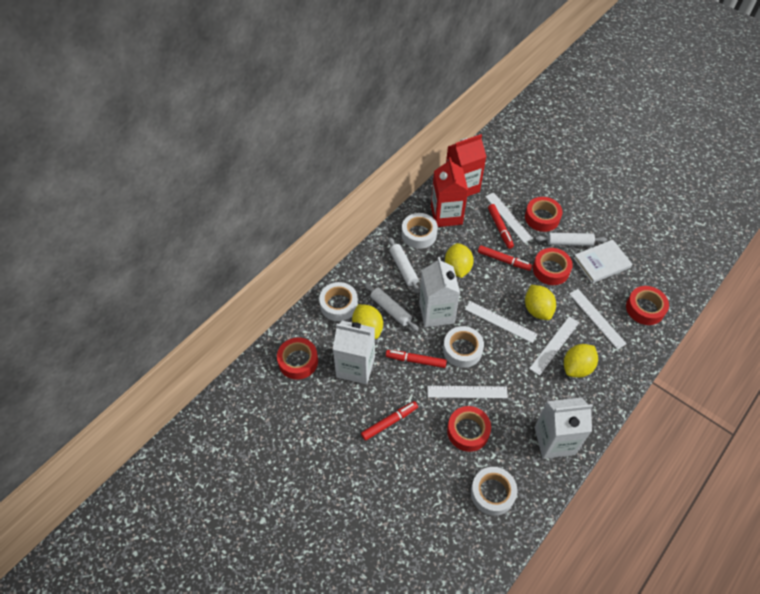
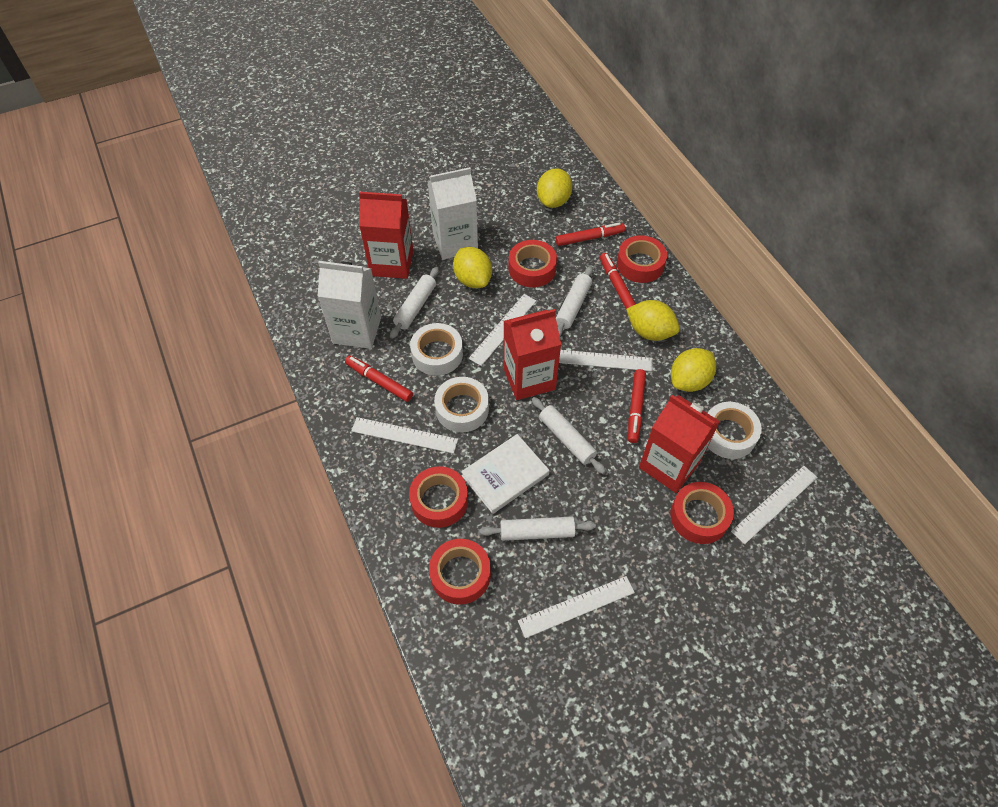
red carton: [431,157,468,227] [446,134,487,197] = 2 -> [359,192,413,279] [503,309,562,400] [639,395,720,493] = 3
white carton: [333,321,375,384] [419,257,460,327] [534,397,593,459] = 3 -> [318,261,381,349] [428,167,478,260] = 2
white rolling pin: [364,283,419,331] [389,237,420,294] [535,233,607,246] = 3 -> [390,267,439,339] [480,517,596,541] [532,397,606,474] [556,266,593,336] = 4
white tape: [319,282,358,321] [402,213,438,249] [443,326,484,368] [471,467,518,516] = 4 -> [410,323,463,376] [434,377,489,432] [708,402,762,459] = 3

